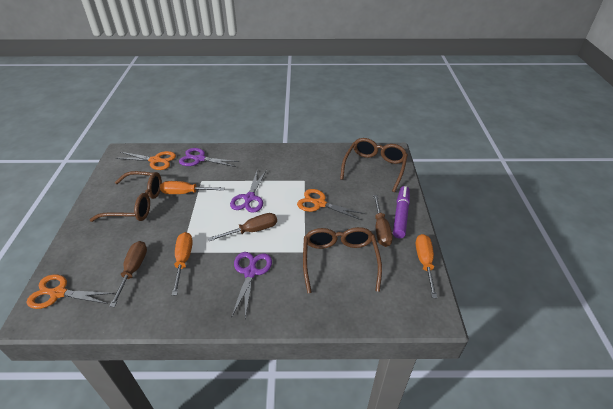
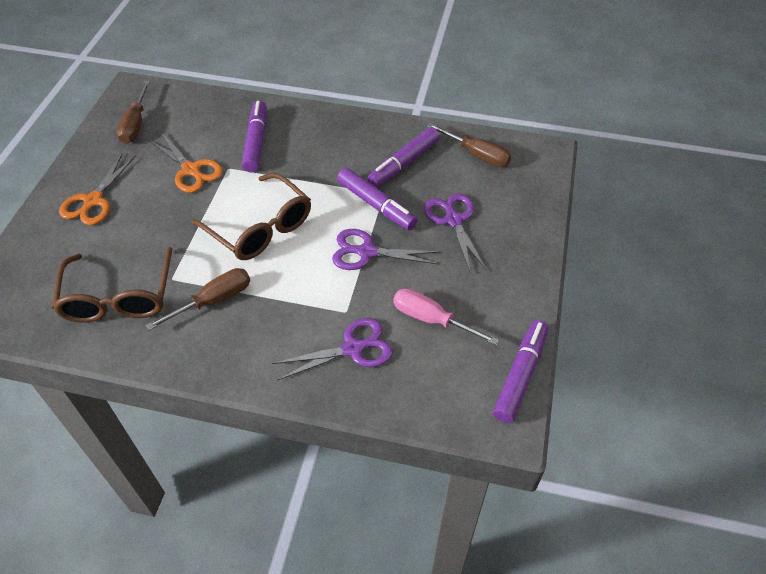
brown glasses: [90,171,162,222] [303,227,382,293] [340,138,408,192] = 3 -> [52,247,172,323] [191,173,311,260] = 2
orange scissors: [27,274,115,309] [116,151,176,170] [297,189,365,220] = 3 -> [59,154,135,225] [148,133,223,193] = 2
orange screwdriver: [160,181,225,194] [172,232,193,296] [416,234,437,298] = 3 -> none = 0
pink screwdriver: none = 0 -> [393,289,499,345] = 1
purple marker: [393,186,410,238] = 1 -> [242,101,267,172] [337,168,418,230] [368,127,440,187] [493,320,548,423] = 4

